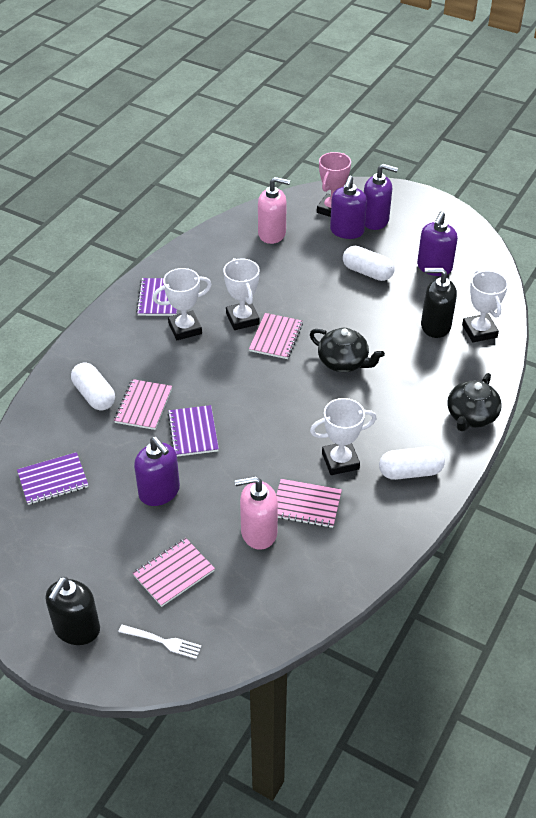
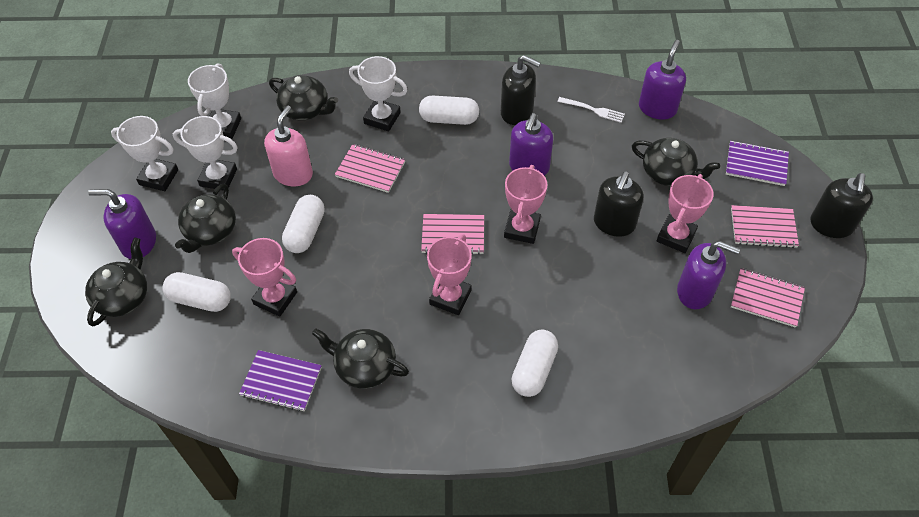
black soap dispenser: [46,577,100,645] [421,268,457,338] = 2 -> [501,55,541,125] [594,171,644,237] [810,173,873,238] = 3
black teapot: [310,328,385,372] [447,373,502,431] = 2 -> [85,237,147,327] [175,184,236,253] [269,75,338,121] [312,328,409,389] [632,138,720,186] = 5
pink soap dispenser: [235,476,278,550] [258,177,290,244] = 2 -> [264,106,313,186] = 1
pink trophy: [317,152,351,217] = 1 -> [232,238,297,317] [427,234,472,315] [504,165,548,244] [657,174,714,253] = 4
purple notebook: [17,452,88,505] [136,278,177,316] [168,405,219,456] = 3 -> [239,350,322,411] [726,141,789,186] = 2
white capsule: [71,362,115,411] [343,246,394,281] [379,446,445,480] = 3 -> [163,272,231,312] [282,195,325,253] [419,96,479,125] [512,330,558,397] = 4

